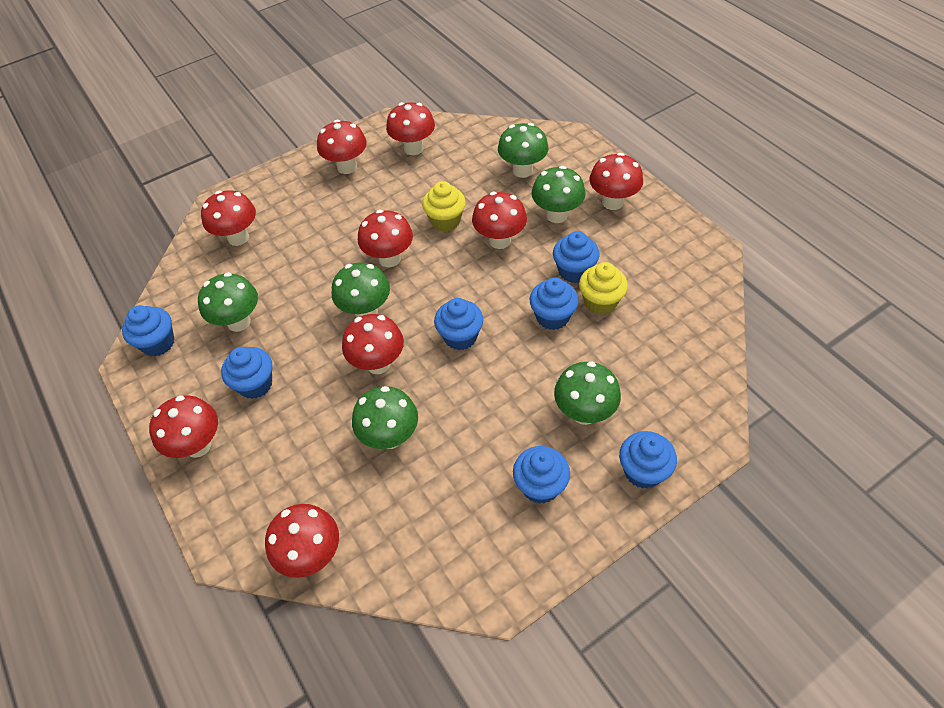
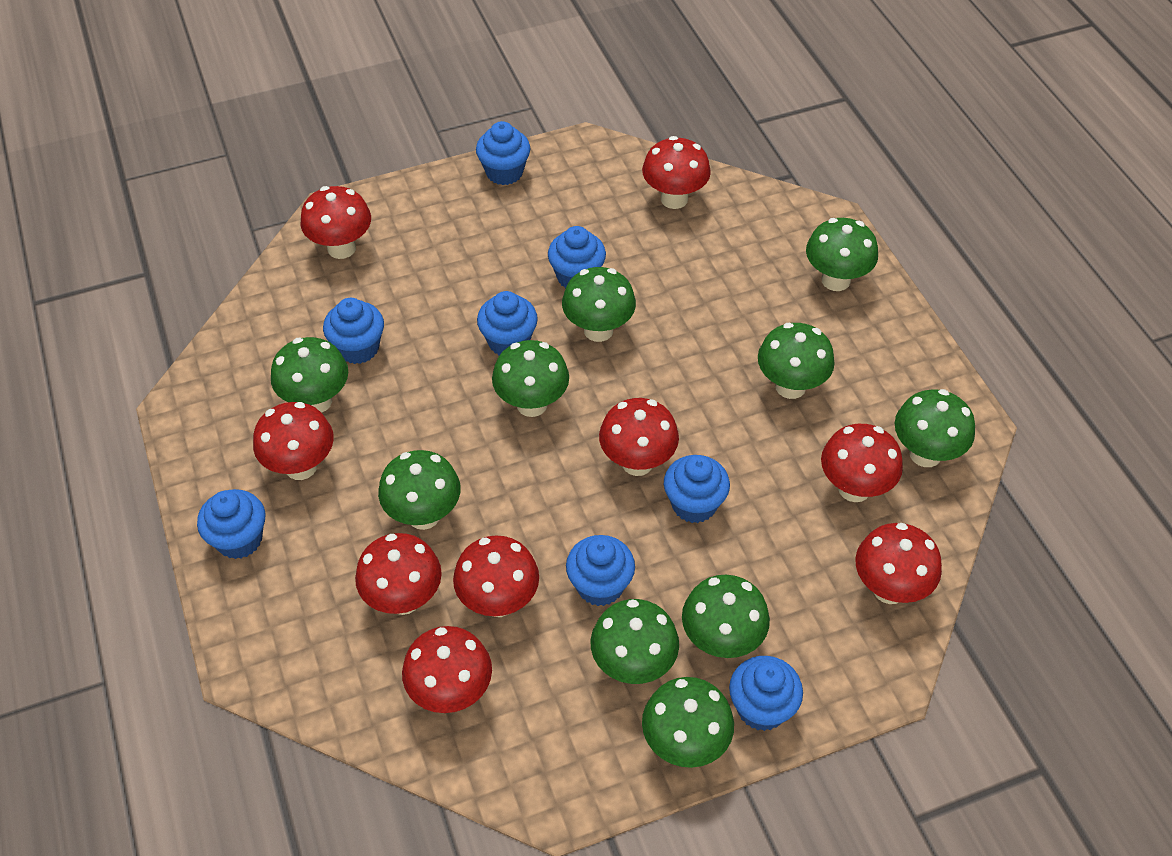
blue cupcake: [122,305,174,356] [221,347,272,399] [434,298,483,350] [513,446,570,504] [530,277,578,330] [553,231,600,283] [619,431,677,489] = 7 -> [197,489,265,559] [323,298,384,364] [476,121,530,185] [477,291,538,355] [548,226,606,289] [566,535,635,606] [664,455,730,523] [729,656,803,731] = 8
green mushroom: [198,272,258,332] [332,262,390,318] [352,386,418,449] [498,123,549,178] [531,166,586,223] [554,361,621,425] = 6 -> [271,337,348,413] [378,450,461,530] [492,340,569,417] [562,267,636,342] [591,599,679,684] [642,677,734,768] [682,575,770,658] [758,323,835,399] [806,218,878,291] [895,389,975,467] = 10
yellow cupcake: [422,181,466,232] [579,262,628,315] = 2 -> none = 0

